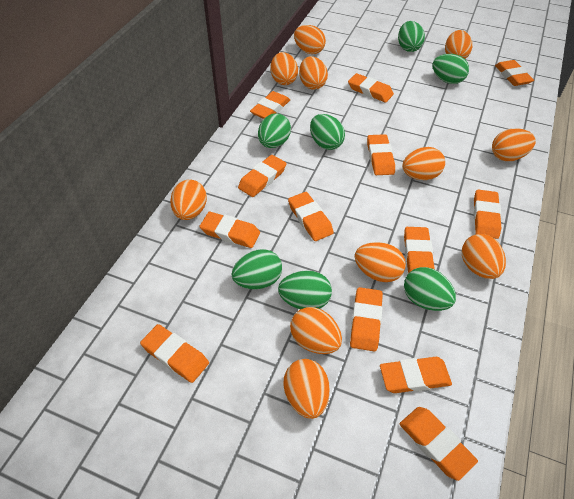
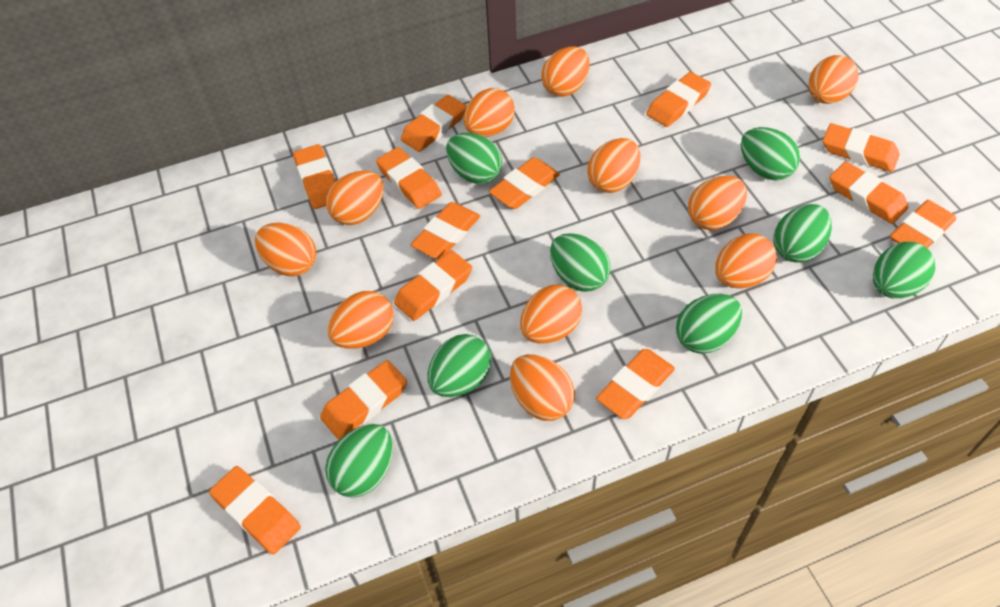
green egg: [232,249,282,289] [258,113,291,148] [278,270,332,309] [310,114,345,150] [398,21,425,52] [404,267,456,311] [432,54,469,84] = 7 -> [325,424,393,497] [428,334,491,397] [446,133,502,184] [550,233,610,292] [676,294,742,354] [741,127,800,181] [773,204,832,263] [873,242,935,298] = 8

